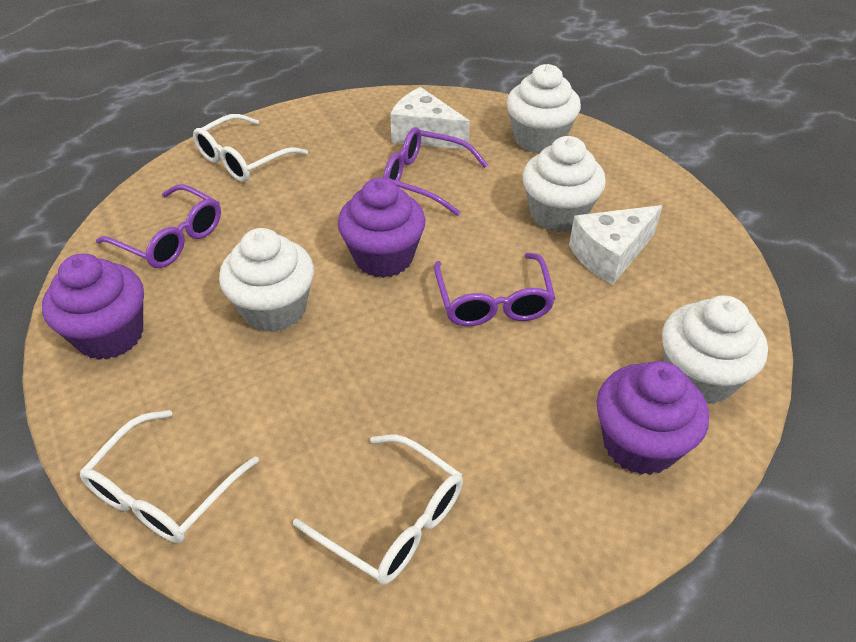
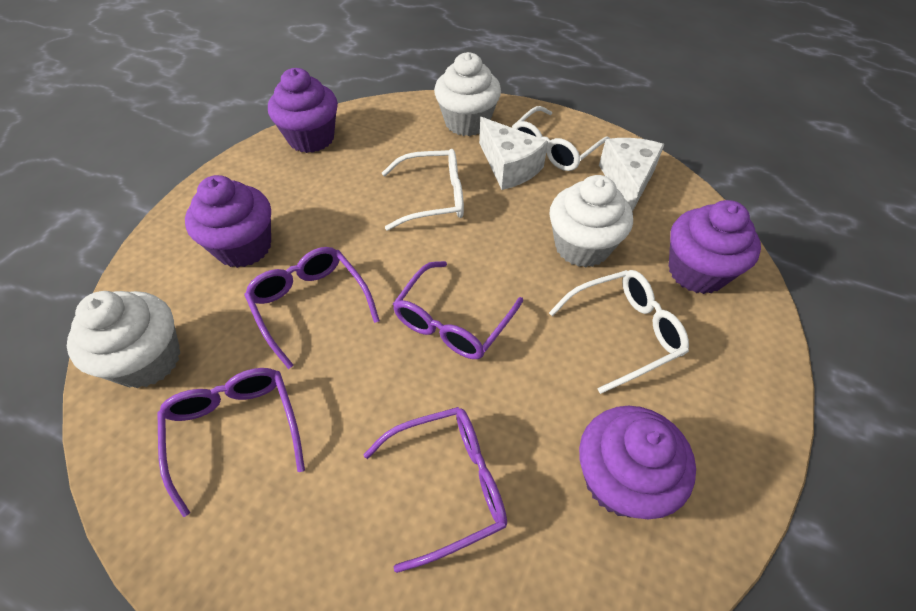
purple cupcake: [42,253,144,360] [338,178,426,278] [596,361,709,475] = 3 -> [185,175,271,268] [268,68,338,153] [579,406,696,519] [669,200,761,294] = 4
purple glasses: [96,184,221,268] [383,127,488,216] [434,253,556,326] = 3 -> [157,368,305,517] [244,247,380,369] [363,407,507,573] [393,261,523,359] = 4
white cupcake: [219,228,314,332] [507,64,581,153] [523,136,606,232] [662,295,768,404] = 4 -> [67,291,180,388] [434,52,501,136] [549,175,633,267] = 3

